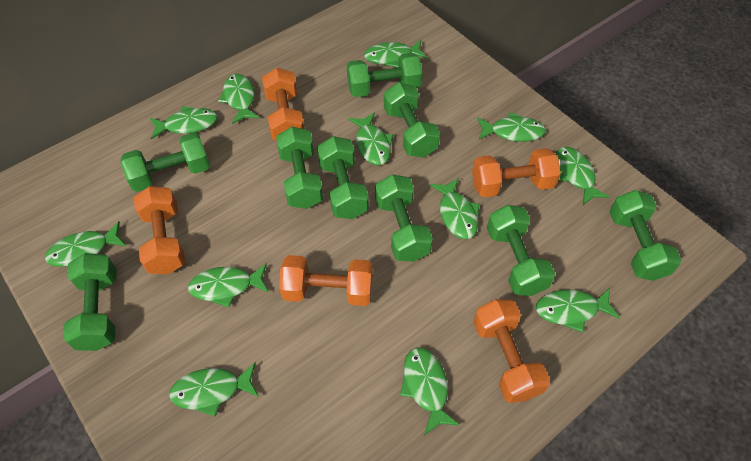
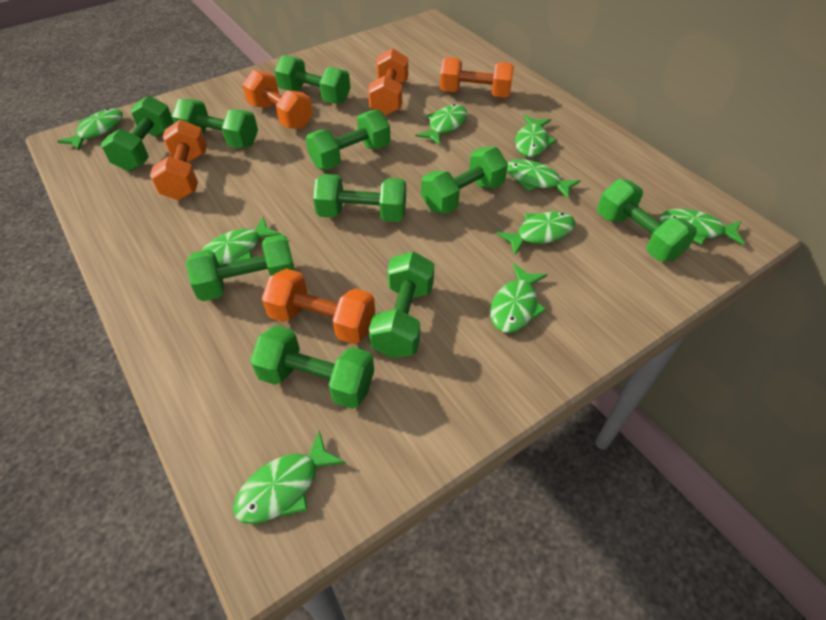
green dumbbell: [63,253,116,351] [121,133,210,192] [276,127,323,209] [317,136,369,219] [347,53,423,97] [375,175,433,262] [384,82,440,157] [487,205,555,296] [609,190,681,281] = 9 -> [101,96,174,171] [171,99,258,148] [186,234,295,301] [250,325,374,409] [274,55,351,104] [306,110,391,170] [313,174,406,222] [369,251,434,358] [421,147,508,214] [597,179,697,261] = 10
green fish: [45,221,126,267] [150,106,218,140] [169,362,259,416] [188,263,269,307] [218,74,260,124] [348,112,393,165] [364,40,427,68] [400,348,460,435] [430,178,480,239] [477,112,546,142] [536,288,620,332] [556,147,610,205] = 12 -> [57,109,123,151] [201,217,281,265] [233,431,346,524] [415,104,467,145] [490,264,548,333] [496,211,575,255] [507,159,581,199] [515,115,556,157] [659,209,745,245] = 9

